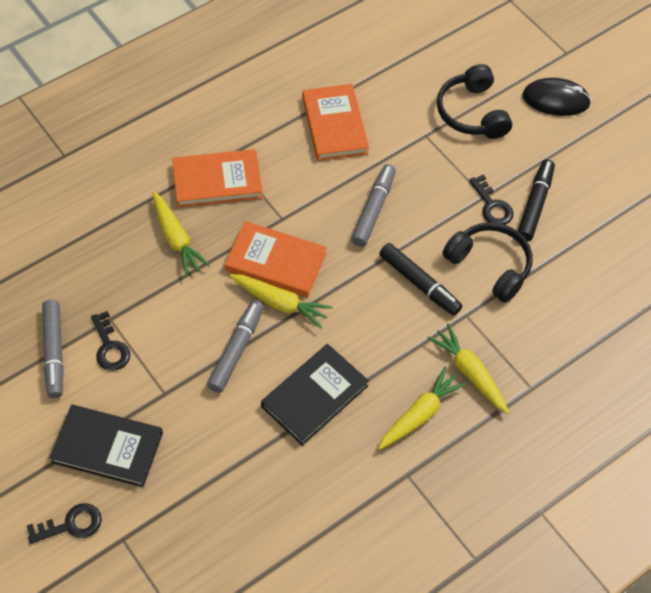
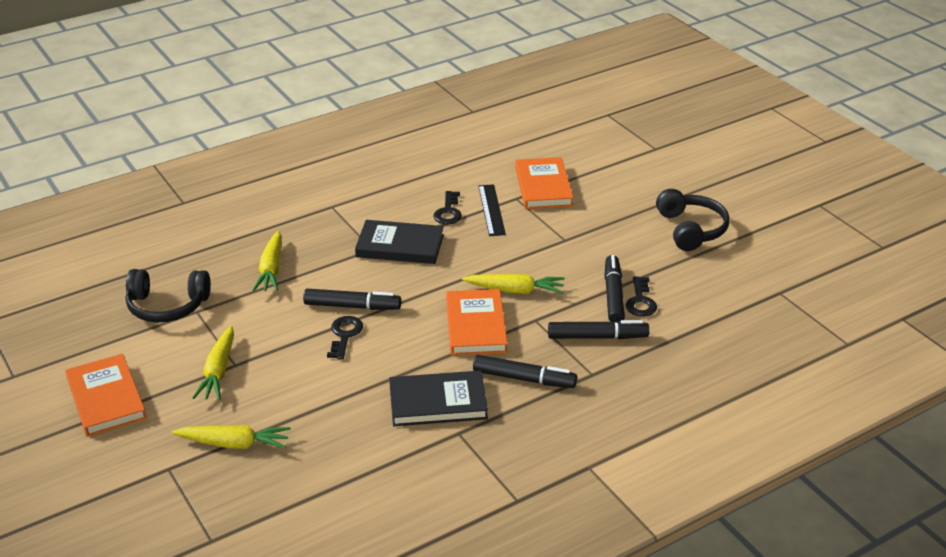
black marker: [379,243,462,315] [518,159,555,241] = 2 -> [303,289,401,310] [473,355,577,388] [548,320,649,339] [604,255,625,322] = 4
black mouse: [522,78,591,116] = 1 -> none = 0
black ruler: none = 0 -> [478,184,506,236] = 1
grey marker: [42,300,64,398] [207,300,264,393] [351,164,396,247] = 3 -> none = 0

